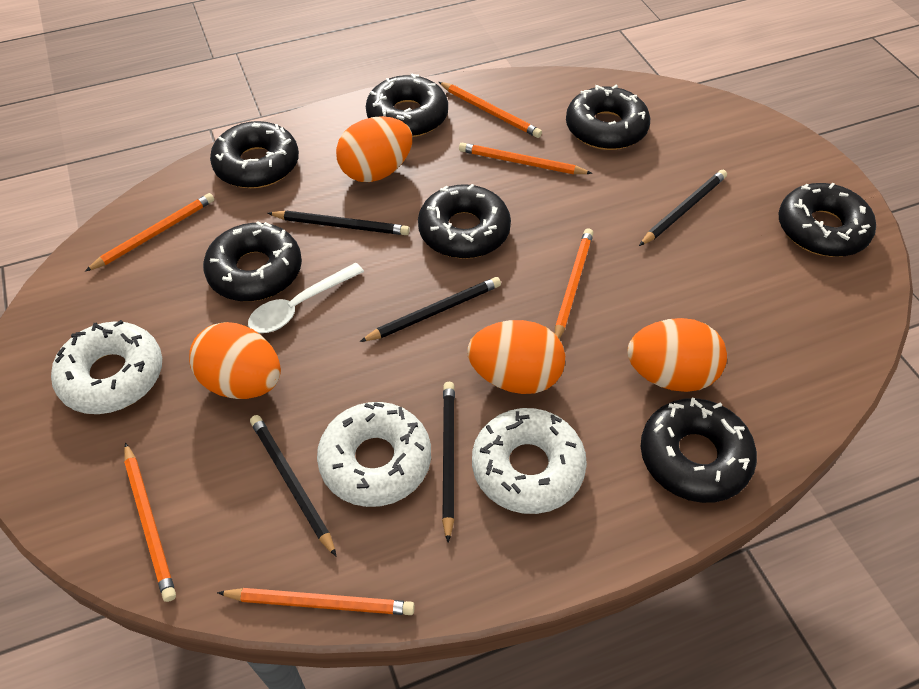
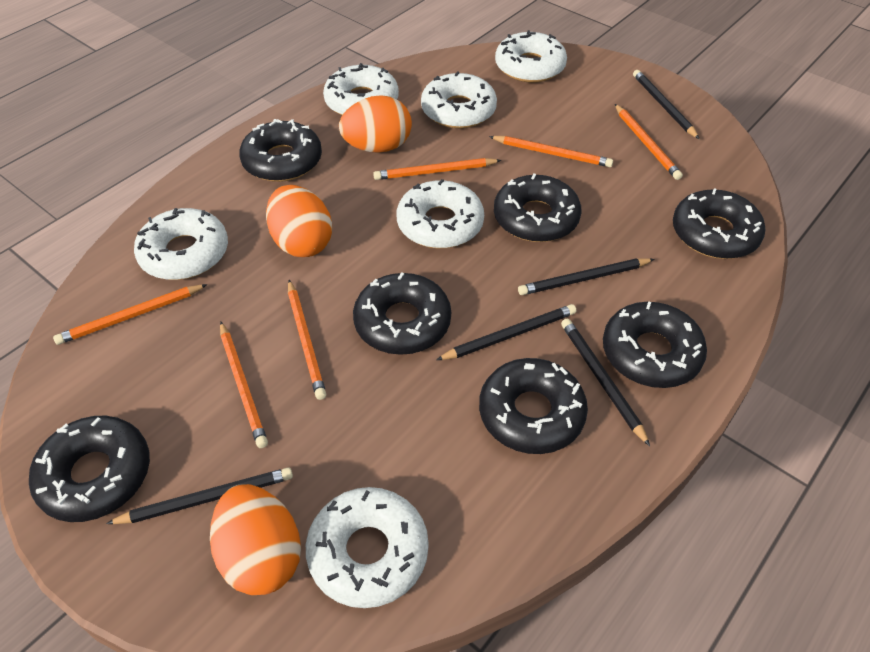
orange egg: [189,322,281,399] [336,116,412,182] [467,320,565,394] [627,318,727,392] = 4 -> [210,484,301,595] [266,185,332,257] [339,95,412,153] = 3
white donut: [51,320,162,414] [317,402,431,507] [472,408,587,514] = 3 -> [134,208,228,280] [306,487,429,608] [323,63,399,115] [397,179,484,248] [421,71,497,128] [495,30,567,82] = 6
white spoon: [248,263,364,333] = 1 -> none = 0

